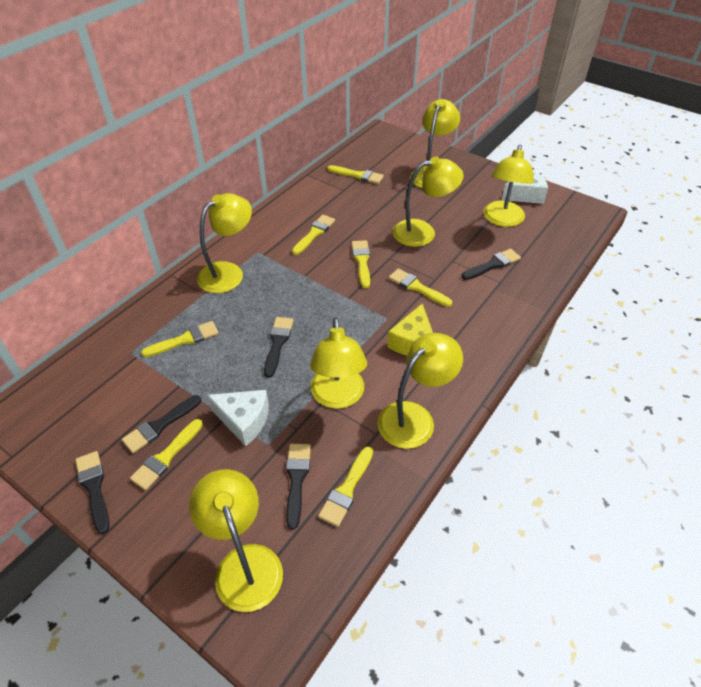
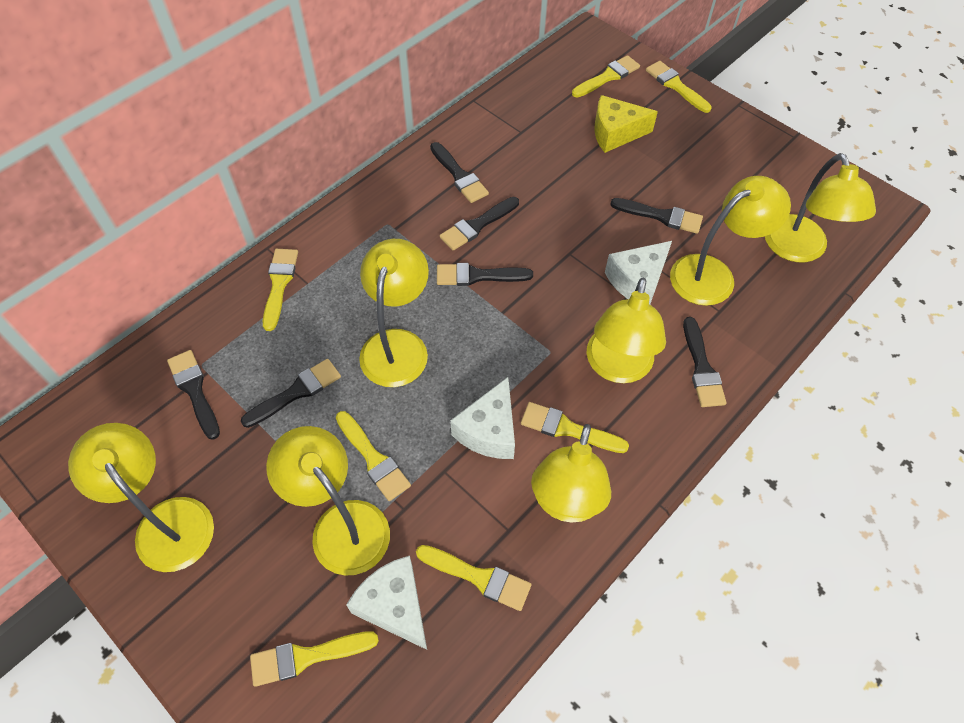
black brush: [75,451,109,534] [122,395,201,453] [264,317,294,378] [286,444,311,529] [462,249,521,280] = 5 -> [167,350,220,440] [241,359,341,428] [430,142,489,203] [437,263,533,286] [440,197,519,250] [610,198,703,234] [683,317,727,407] = 7
white cheese: [207,390,269,446] [502,169,548,204] = 2 -> [346,556,427,650] [450,377,515,459] [605,241,672,304] = 3

